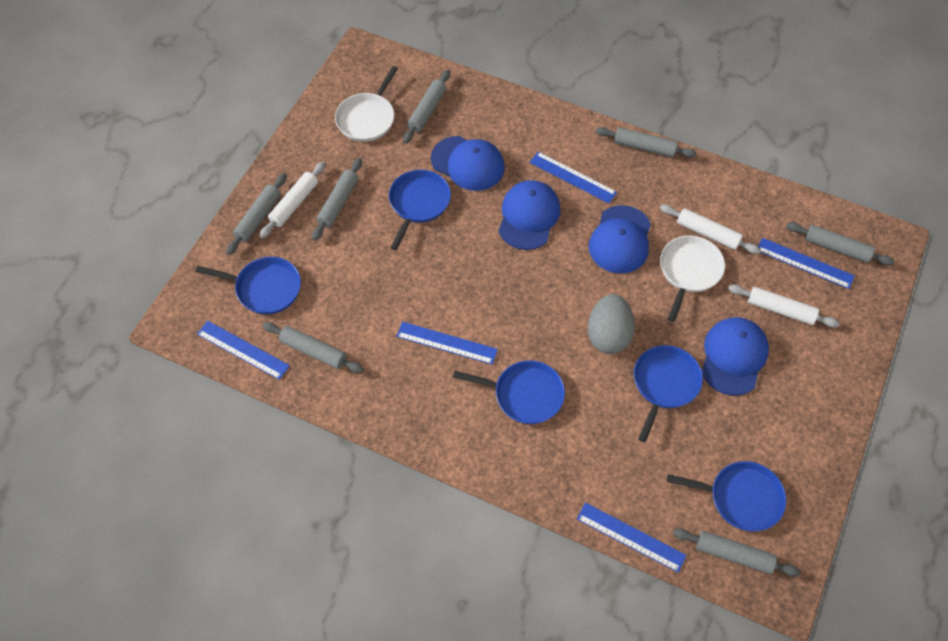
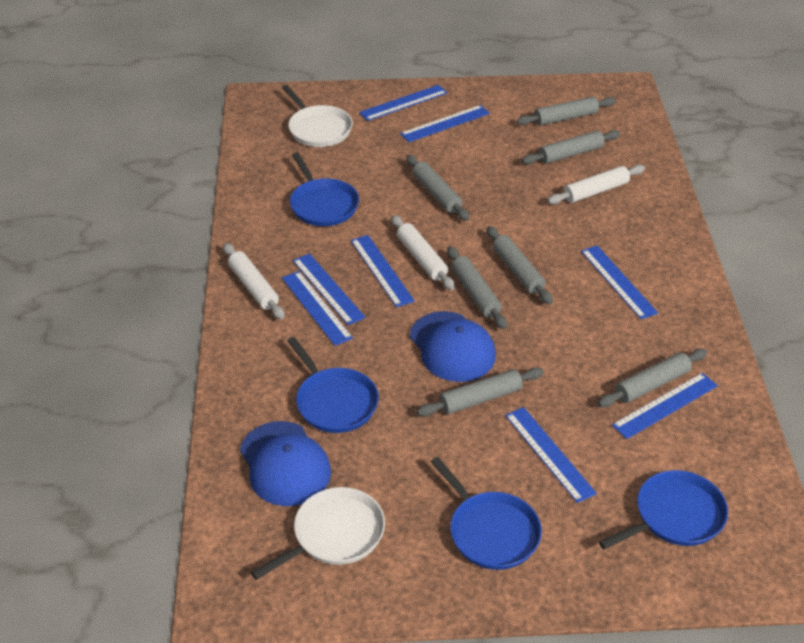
blue cap: [431,136,505,191] [498,180,561,250] [589,205,651,274] [702,317,769,396] = 4 -> [240,421,331,506] [410,311,496,382] = 2
blue pan: [195,257,301,314] [389,170,451,250] [453,360,565,424] [634,345,703,442] [667,461,786,532] = 5 -> [287,337,379,433] [290,152,359,226] [431,457,542,570] [599,470,728,549] = 4
blue ruler: [197,321,290,380] [396,322,498,365] [530,152,617,203] [577,503,687,573] [758,238,855,289] = 5 -> [282,271,353,346] [293,253,366,325] [351,235,415,307] [359,85,447,121] [400,105,490,142] [505,407,597,503] [581,245,658,319] [612,373,718,439] = 8
grey egg: [588,294,635,354] = 1 -> none = 0

